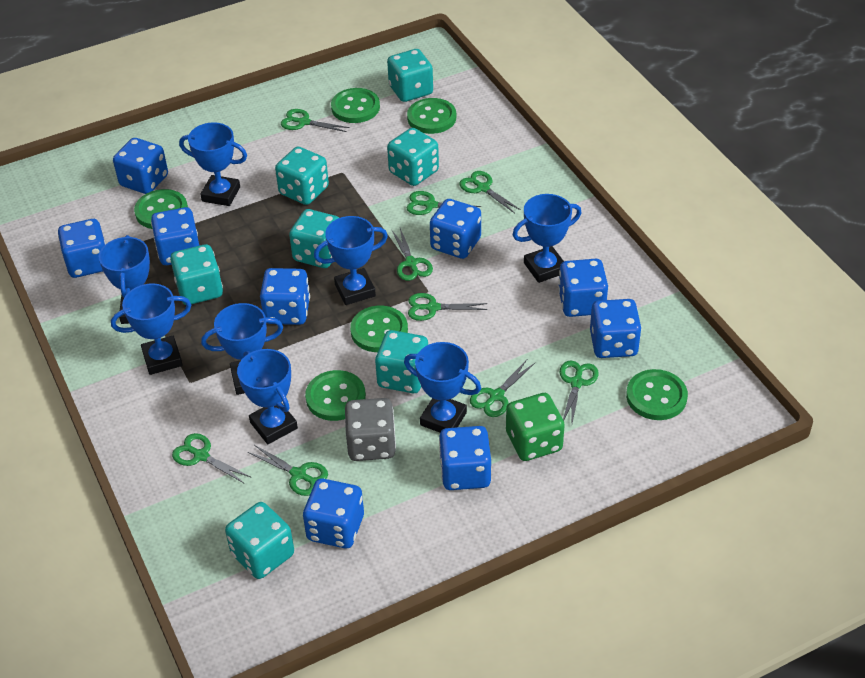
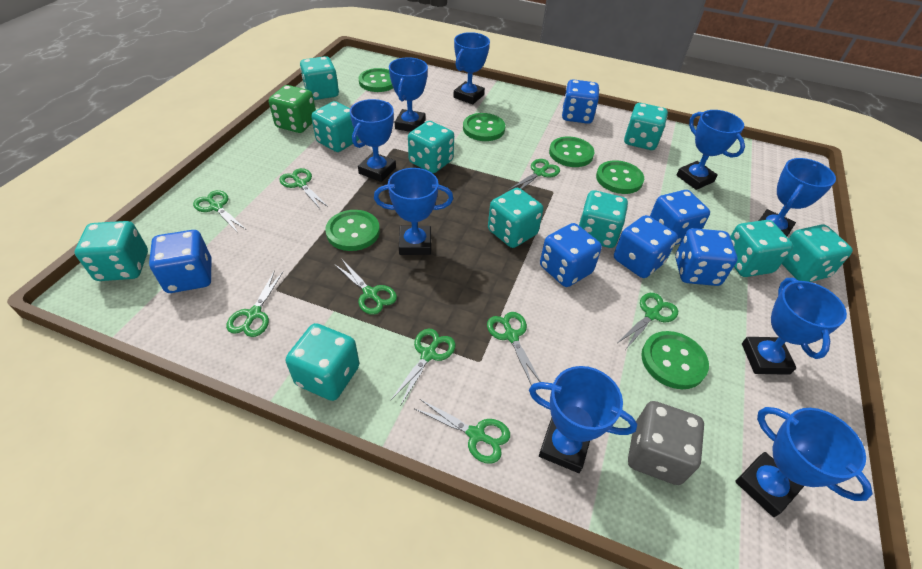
blue dice: [58,219,106,278] [113,138,168,194] [151,207,199,265] [260,268,310,325] [303,479,364,548] [430,199,481,259] [439,426,491,490] [558,259,608,317] [590,299,641,358] = 9 -> [149,230,211,293] [540,223,602,287] [562,79,599,124] [614,215,678,278] [650,190,710,245] [675,228,737,286] = 6
blue trophy: [99,235,150,324] [111,283,191,375] [179,122,247,206] [201,303,283,395] [237,349,298,444] [314,216,388,305] [404,342,481,433] [513,194,582,283] = 8 -> [350,99,396,182] [374,168,453,255] [389,57,428,132] [453,32,490,104] [529,366,638,473] [676,110,745,190] [735,407,873,517] [742,278,847,375] [759,158,836,236] = 9
turquoise dice: [170,244,223,305] [225,502,294,579] [275,147,329,205] [289,209,339,268] [375,330,428,393] [387,49,433,102] [387,128,439,186] = 7 -> [75,221,148,281] [286,323,360,401] [300,56,339,100] [311,101,359,152] [408,121,454,173] [488,188,543,248] [579,190,628,248] [624,103,668,150] [730,220,793,277] [782,224,853,282] = 10

